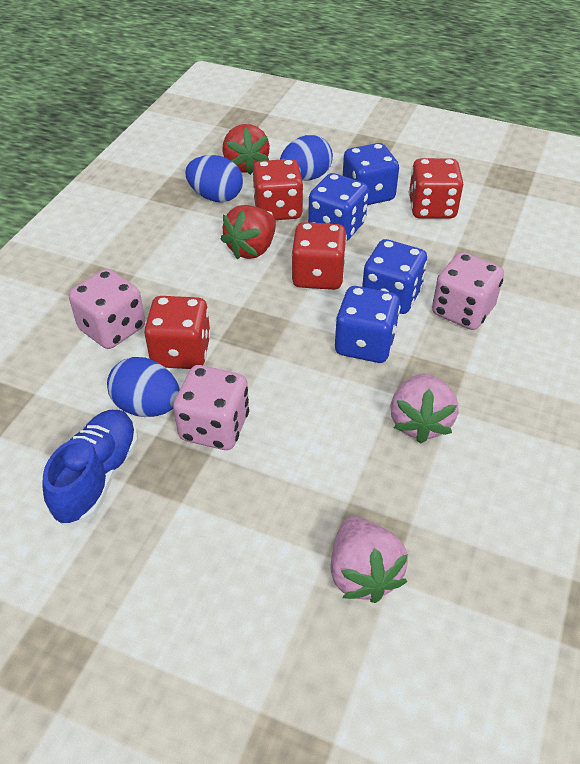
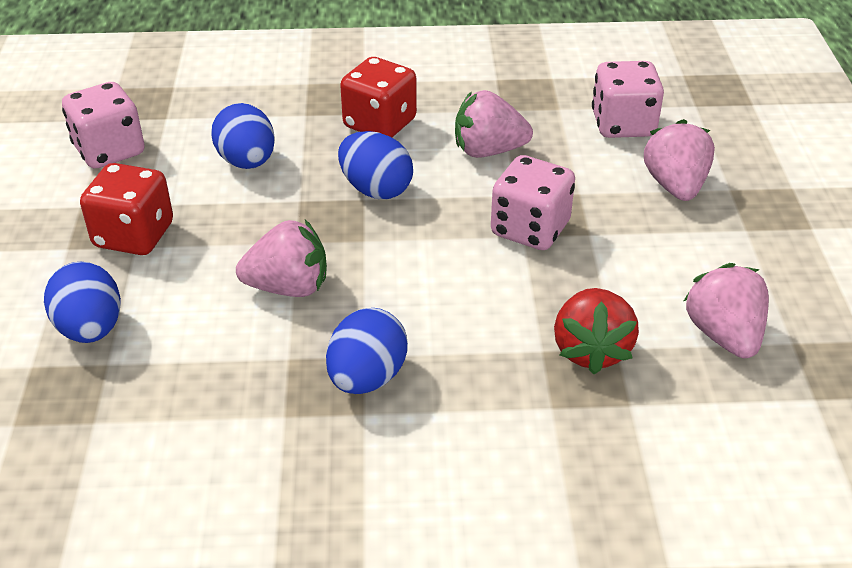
blue dice: [308,173,369,240] [335,286,400,363] [343,143,399,205] [362,239,427,314] = 4 -> none = 0
blue egg: [107,357,180,417] [185,155,243,202] [280,135,333,181] = 3 -> [44,262,121,343] [211,103,275,169] [326,308,408,394] [338,131,413,199] = 4
blue shoe: [42,410,138,526] = 1 -> none = 0
pink strawberry: [330,517,408,603] [391,374,458,444] = 2 -> [236,220,327,297] [455,90,533,158] [644,119,715,201] [684,263,769,358] = 4
red dice: [144,296,211,369] [253,159,304,220] [291,222,347,290] [409,158,463,219] = 4 -> [80,163,173,255] [340,57,417,137] = 2
red strawberry: [221,205,276,260] [222,124,270,175] = 2 -> [554,288,639,374] = 1

